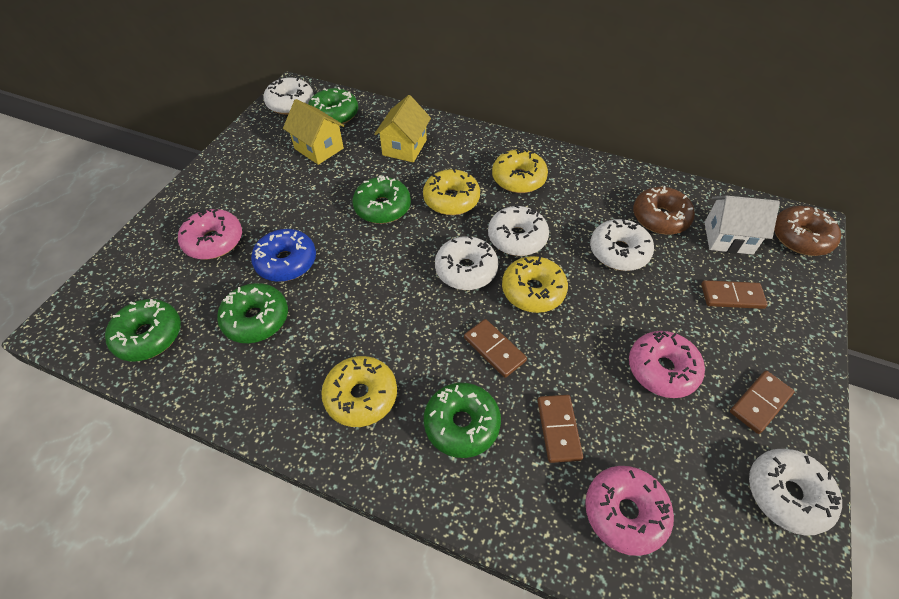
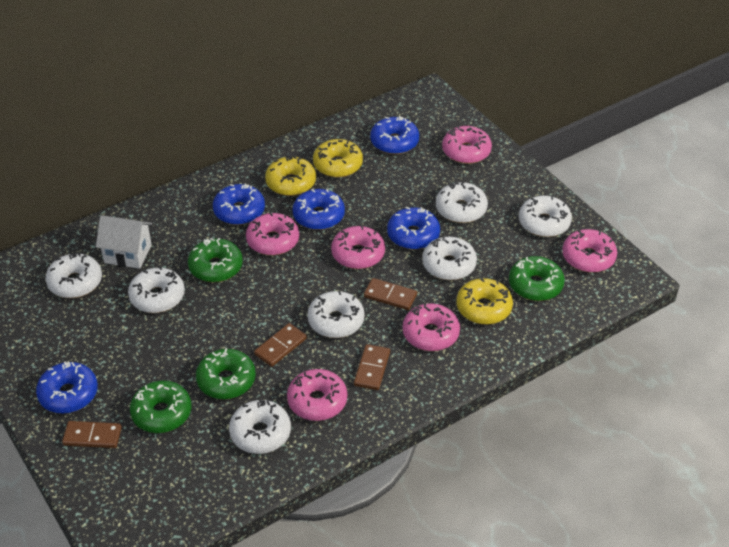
blue donut: [251,229,316,282] = 1 -> [36,362,98,414] [213,183,265,225] [293,189,345,230] [370,116,419,154] [387,207,440,250] = 5
brown donut: [633,186,695,235] [774,206,841,256] = 2 -> none = 0
green donut: [105,299,181,361] [217,283,288,343] [308,87,358,124] [352,176,411,224] [424,383,501,458] = 5 -> [130,380,191,433] [188,238,243,282] [196,348,256,399] [509,256,565,301] = 4
pink donut: [178,209,242,260] [585,466,674,556] [629,331,705,398] = 3 -> [246,212,299,255] [287,369,347,421] [331,226,385,269] [403,303,460,351] [442,126,492,164] [562,229,617,273] = 6
white donut: [264,78,314,115] [435,235,498,290] [488,204,549,256] [590,219,654,271] [749,449,842,536] = 5 -> [46,253,102,298] [128,266,185,313] [229,399,291,454] [308,291,364,338] [422,236,477,280] [436,182,488,223] [519,195,572,237] = 7
yellow donut: [321,356,397,427] [423,168,480,215] [492,148,548,193] [502,256,568,313] = 4 -> [265,155,316,196] [313,139,363,178] [456,278,513,325] = 3
yellow house: [283,99,345,165] [374,95,431,162] = 2 -> none = 0

